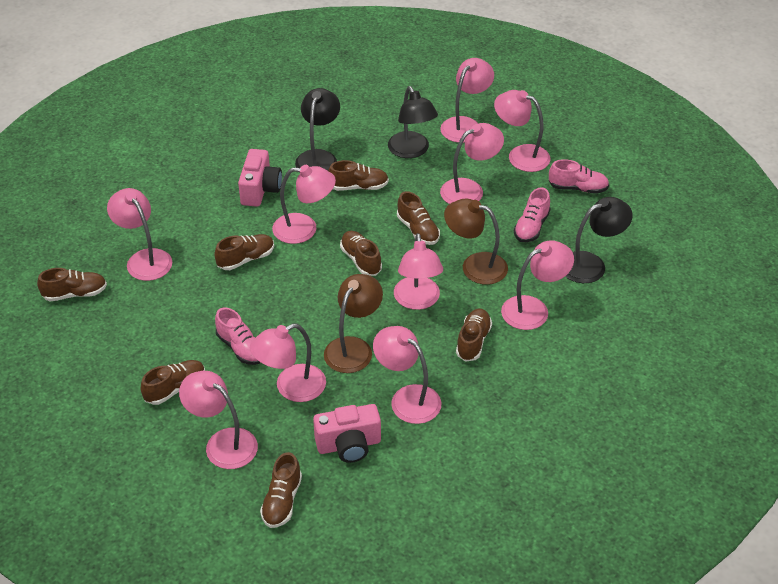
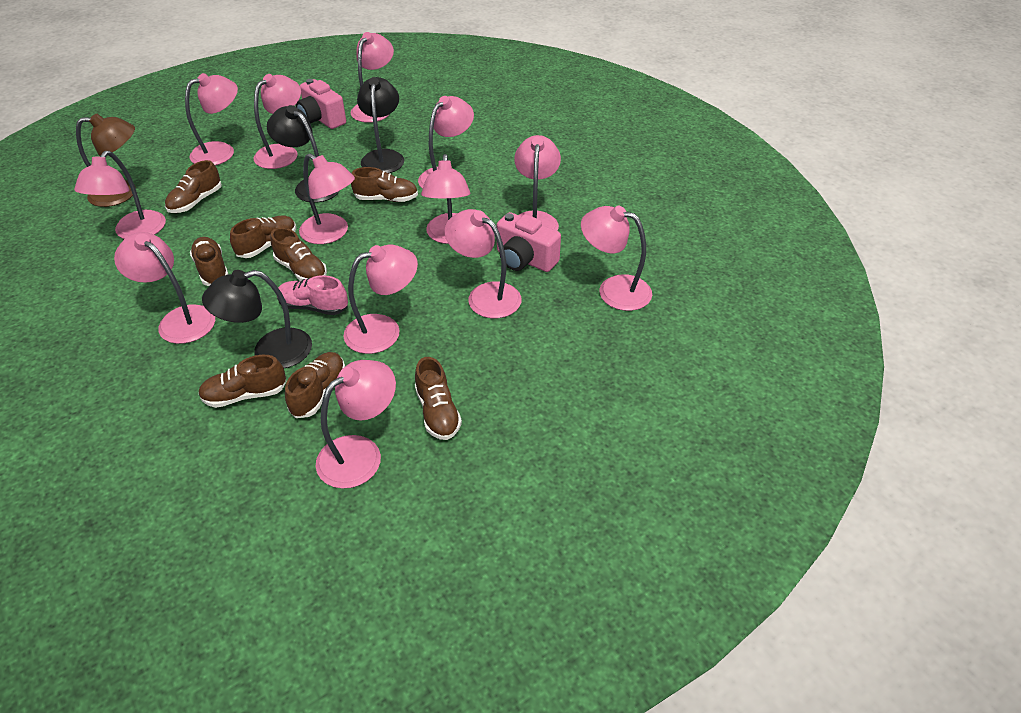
brown lamp: [324,274,383,373] [444,198,508,285] = 2 -> [76,114,136,207] = 1
pink lamp: [107,188,172,281] [179,371,258,469] [250,323,326,402] [272,165,336,244] [373,326,442,424] [394,233,443,310] [440,58,494,143] [440,123,504,204] [494,90,550,172] [501,240,574,330] = 10 -> [74,151,166,239] [114,232,215,344] [185,73,238,165] [254,74,301,169] [299,154,355,244] [316,360,396,489] [343,245,418,354] [351,32,394,123] [418,96,474,189] [421,154,470,244] [445,209,521,318] [514,135,561,231] [581,206,652,311] = 13
pink shoe: [215,308,261,365] [514,188,551,242] [549,159,609,194] = 3 -> [277,275,348,315] = 1

